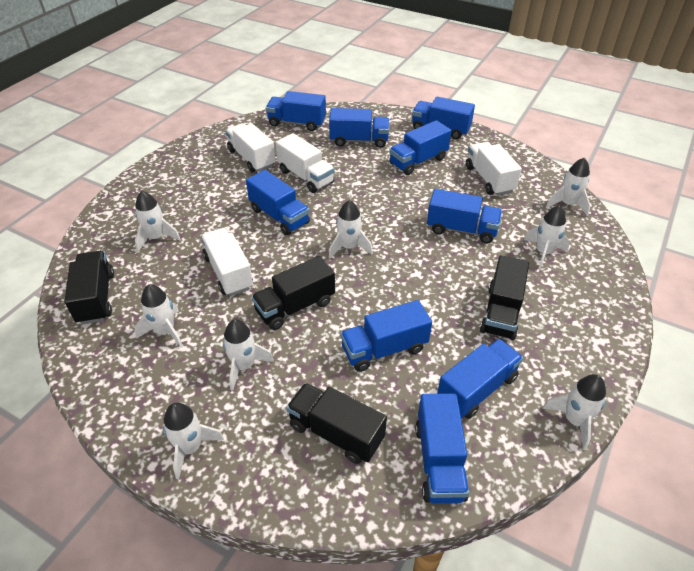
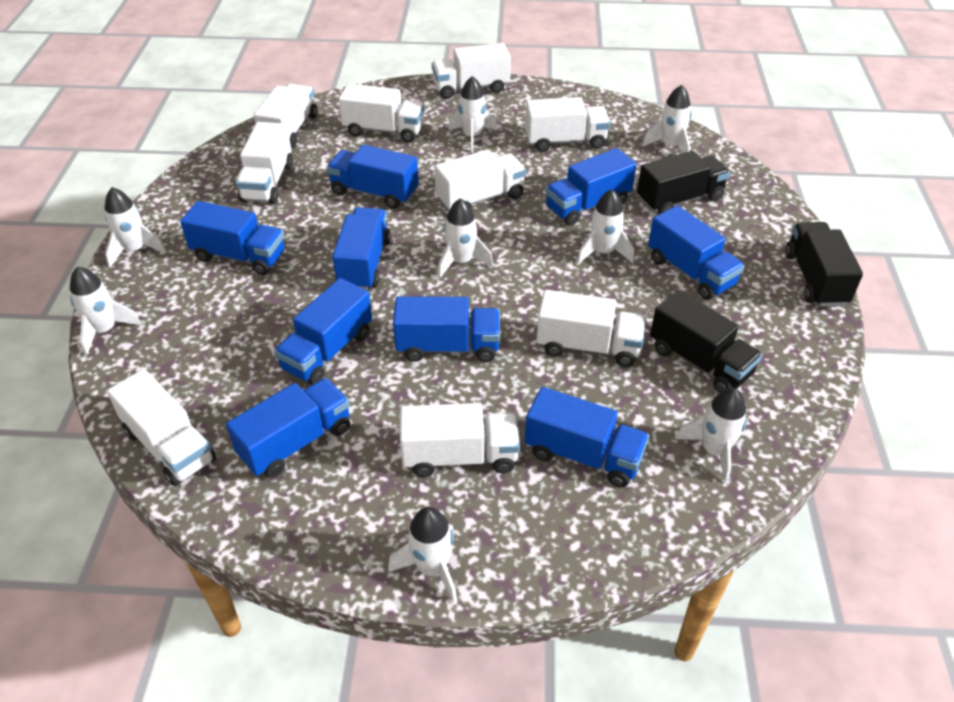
black truck: [64,251,114,324] [251,256,335,330] [286,383,387,464] [480,255,529,340] = 4 -> [637,151,730,214] [650,290,763,393] [785,222,863,307] = 3
white truck: [201,228,253,296] [225,123,276,172] [275,133,335,193] [466,142,522,196] = 4 -> [107,369,216,486] [236,122,293,204] [254,84,318,148] [339,84,425,143] [400,403,520,477] [432,43,511,99] [434,149,526,212] [525,97,610,152] [537,290,646,367] = 9

